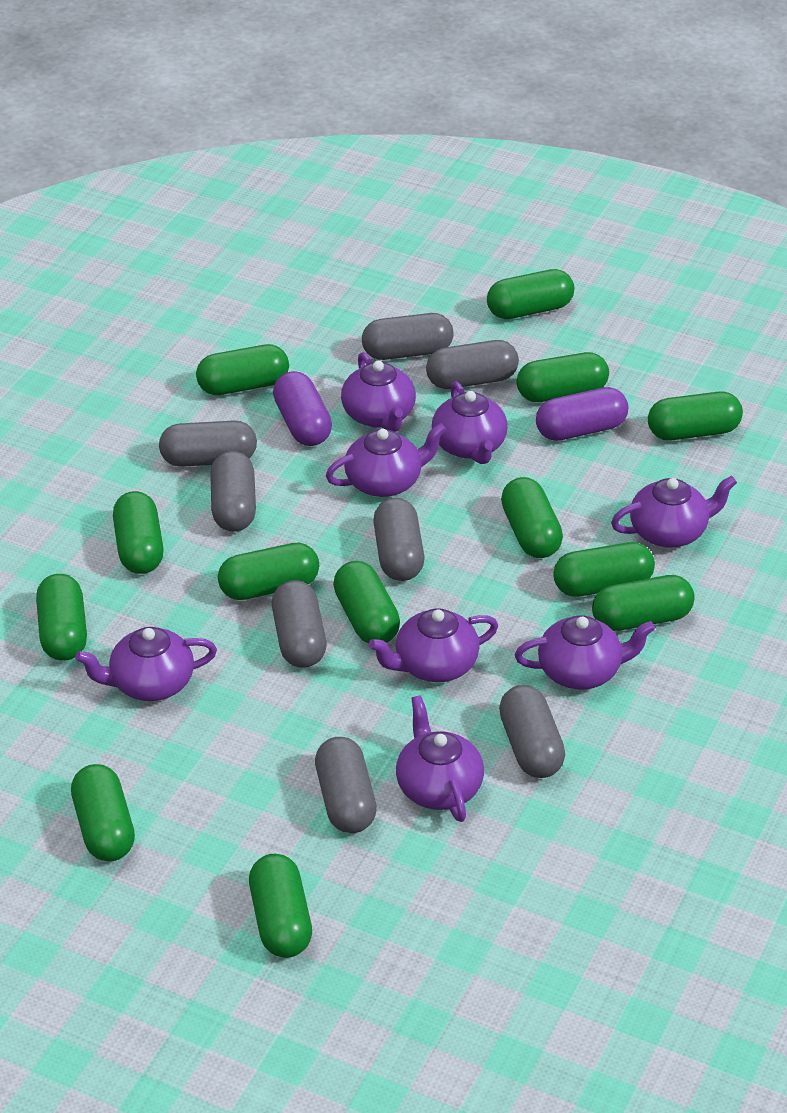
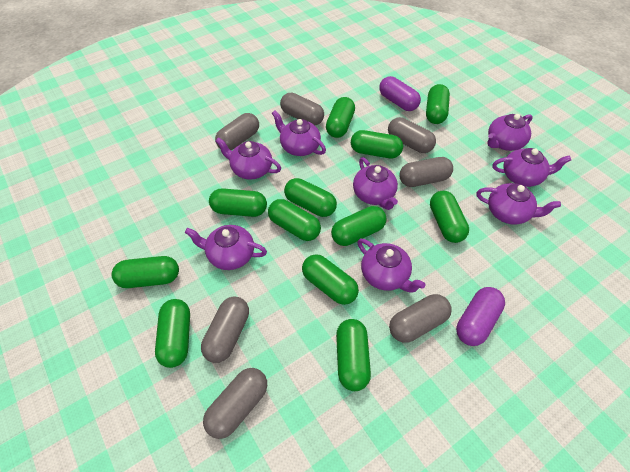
green capsule: [36,574,87,661] [71,764,135,861] [113,491,164,574] [196,344,289,395] [218,543,319,600] [249,854,312,958] [333,561,400,643] [487,269,574,319] [501,477,563,558] [517,352,609,402] [553,542,655,597] [592,575,695,631] [648,391,743,441] = 13 -> [112,256,179,288] [155,299,190,368] [209,188,267,217] [268,199,321,241] [284,178,337,217] [302,254,359,305] [326,97,355,138] [331,206,387,246] [336,319,371,391] [351,130,403,158] [426,84,450,124] [430,191,469,243] = 12
grey capsule: [159,420,257,467] [210,451,256,532] [272,580,326,668] [315,737,377,833] [362,313,454,360] [373,498,424,581] [426,340,519,389] [499,685,565,778] = 8 -> [201,296,249,363] [203,368,267,439] [215,113,259,150] [280,92,324,125] [388,117,436,153] [389,294,452,343] [399,157,453,187] = 7

